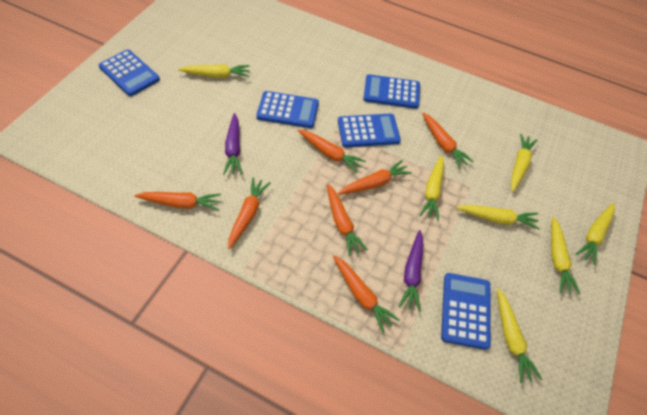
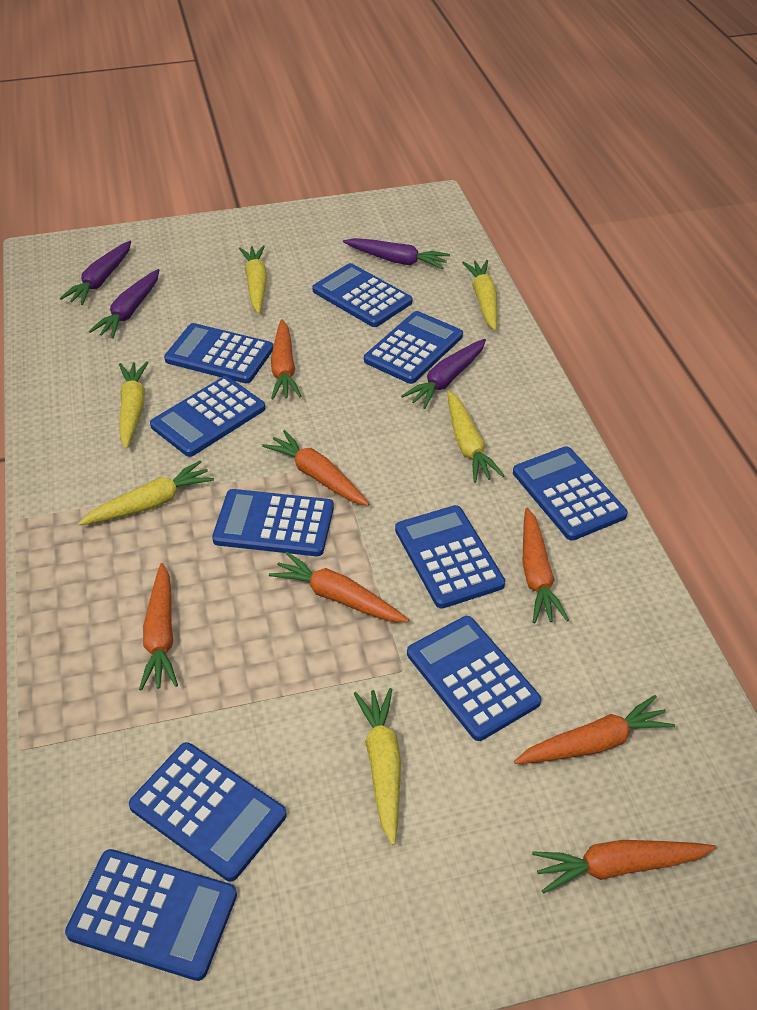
blue calculator: [99,49,160,96] [256,91,319,128] [338,113,401,148] [363,74,420,109] [441,273,491,350] = 5 -> [65,849,237,981] [129,742,287,881] [150,376,265,457] [164,323,273,383] [212,489,334,556] [312,263,412,327] [364,311,463,384] [395,505,505,609] [407,616,541,741] [513,447,628,541] = 10
purple carrot: [223,113,243,175] [398,230,423,312] = 2 -> [59,241,131,305] [89,269,159,338] [343,238,450,269] [401,339,486,409] = 4
yellow carrot: [178,64,250,78] [419,155,444,221] [456,205,540,230] [497,288,542,383] [511,134,537,192] [551,216,580,294] [576,203,615,265] = 7 -> [78,460,214,525] [119,361,149,449] [239,245,267,313] [354,688,401,845] [447,391,505,483] [462,260,497,330] = 6

